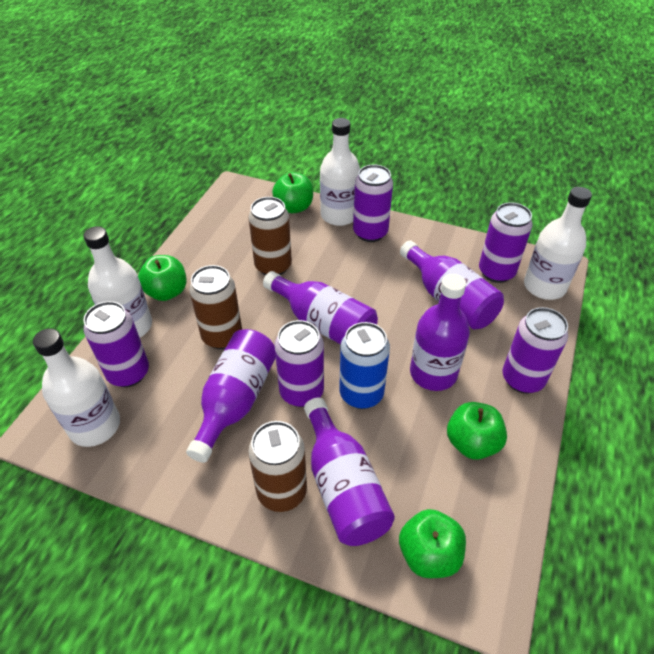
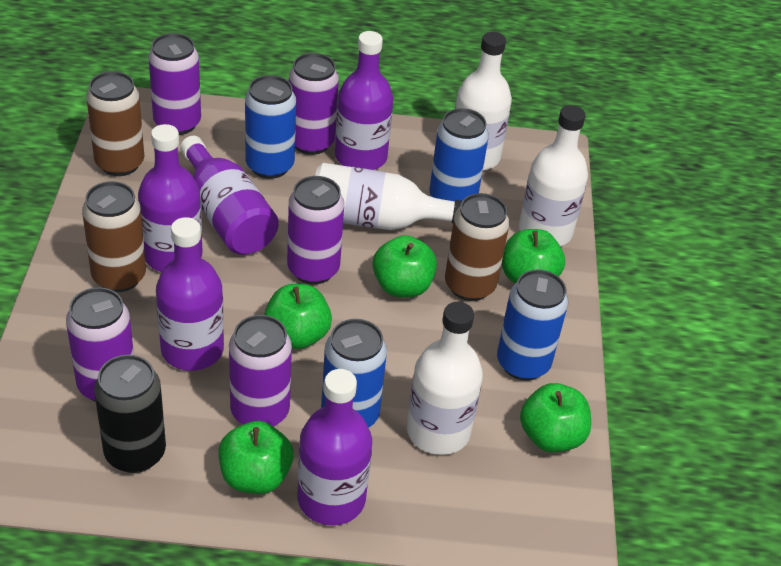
black can: none = 0 -> [94,355,166,473] = 1
blue can: [339,322,390,409] = 1 -> [245,75,296,179] [321,319,387,428] [429,108,489,201] [497,270,568,381] = 4
green apple: [138,255,187,301] [272,172,313,213] [399,509,466,578] [447,402,507,460] = 4 -> [218,421,294,494] [264,284,332,349] [373,235,437,297] [502,229,565,283] [520,383,591,452] = 5

